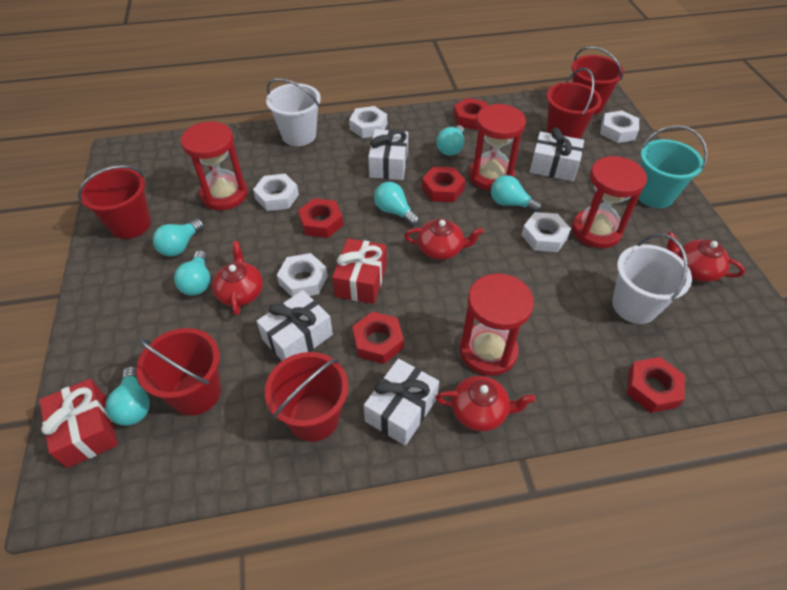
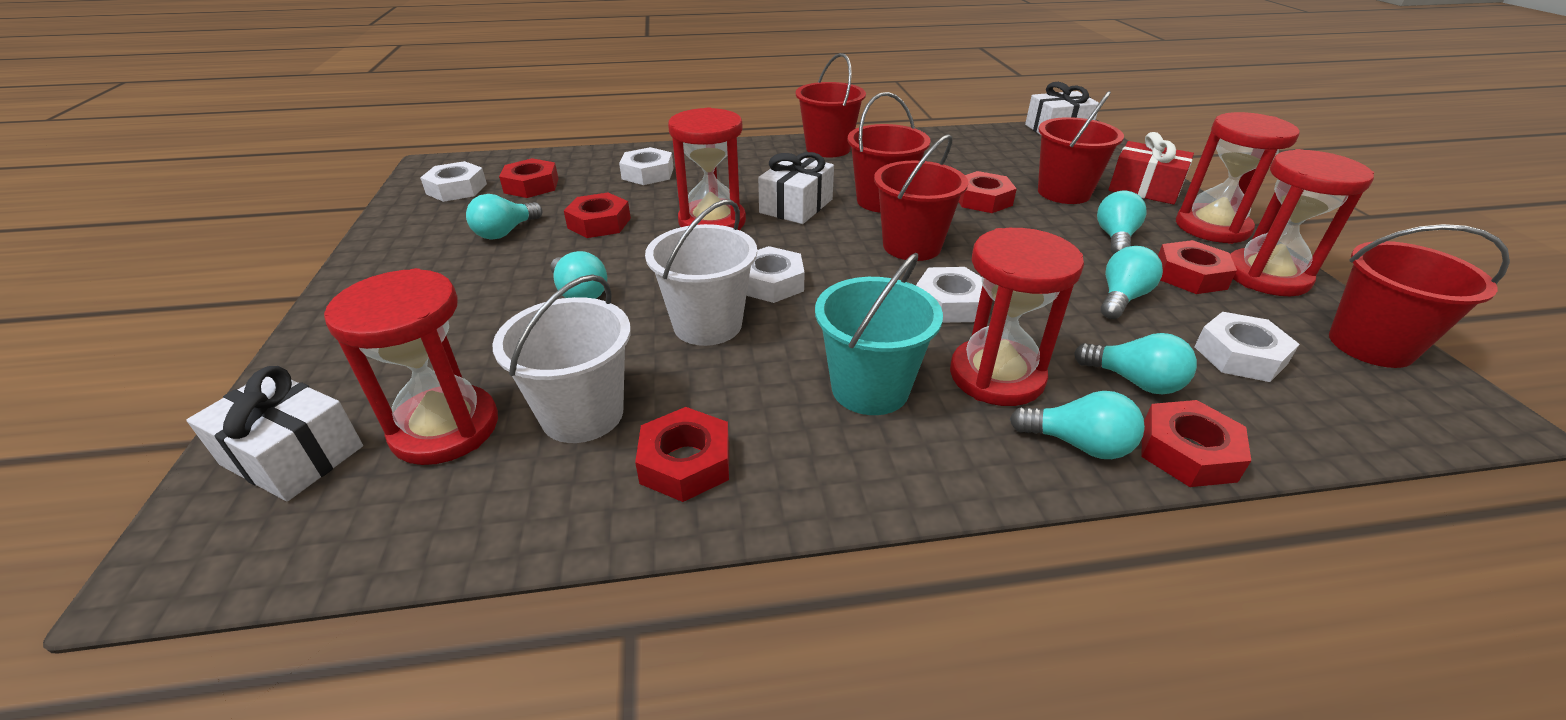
red gift: [39,379,118,468] [332,238,387,304] = 2 -> [1109,132,1194,204] = 1
red hourglass: [181,122,247,210] [460,273,534,376] [469,104,526,191] [572,156,647,248] = 4 -> [324,268,498,465] [668,107,746,230] [950,228,1084,406] [1176,112,1300,244] [1230,149,1374,296] = 5
red nut: [298,198,343,238] [352,312,404,364] [422,167,466,202] [453,98,488,130] [627,357,685,413] = 5 -> [499,158,559,198] [564,193,631,238] [635,407,729,502] [959,171,1017,213] [1141,400,1251,487] [1158,240,1237,294] = 6
red teapot: [212,241,263,316] [404,219,484,260] [435,376,535,431] [667,232,745,282] = 4 -> none = 0
white gift: [256,290,333,361] [364,359,439,446] [368,129,408,180] [530,128,584,181] = 4 -> [186,366,363,501] [758,152,834,224] [1025,82,1099,135] = 3

